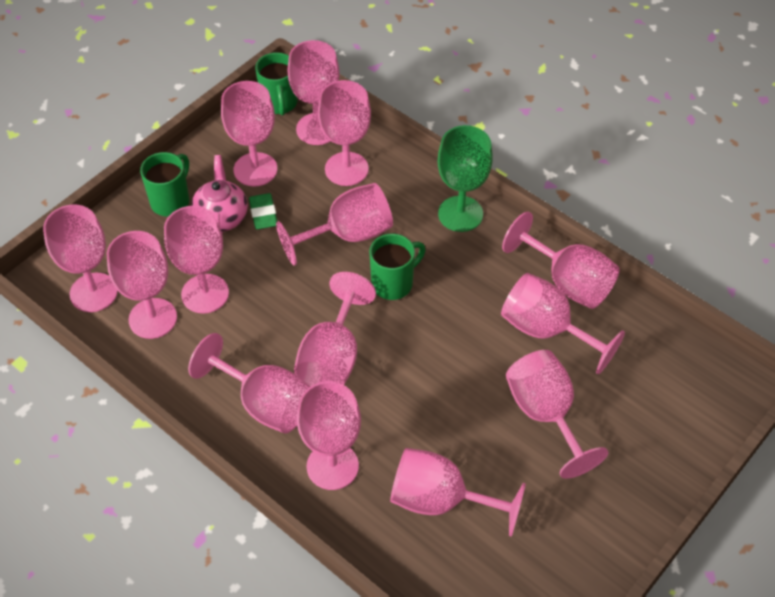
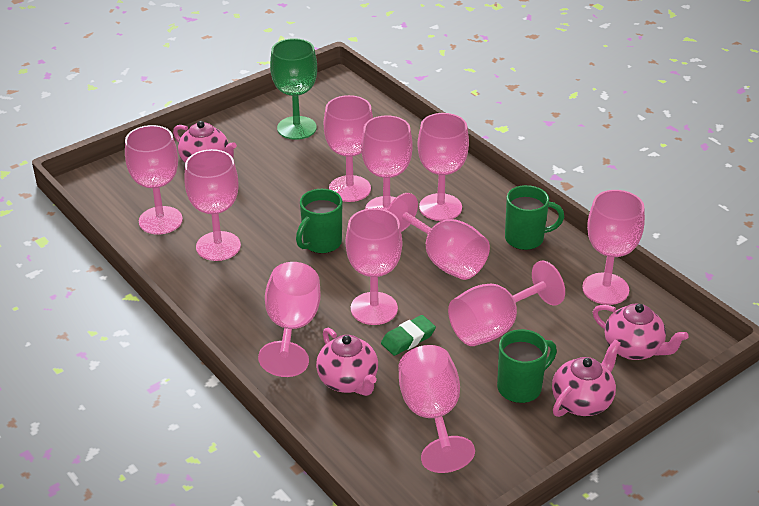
pink goblet: [43,205,118,312] [106,231,177,339] [164,206,229,314] [188,333,311,434] [221,81,277,187] [276,183,393,266] [288,40,340,145] [294,272,376,386] [297,381,361,490] [318,80,371,186] [390,448,526,537] [501,273,625,374] [502,212,620,309] [506,350,608,479] = 14 -> [125,125,183,234] [184,149,241,261] [258,262,321,377] [324,95,373,202] [346,208,402,325] [361,115,413,210] [387,193,490,280] [398,345,475,473] [417,113,469,221] [448,261,565,346] [582,190,645,305] = 11
pink teapot: [191,155,248,236] = 1 -> [173,121,237,163] [316,328,378,396] [552,340,621,417] [593,303,689,360] = 4

